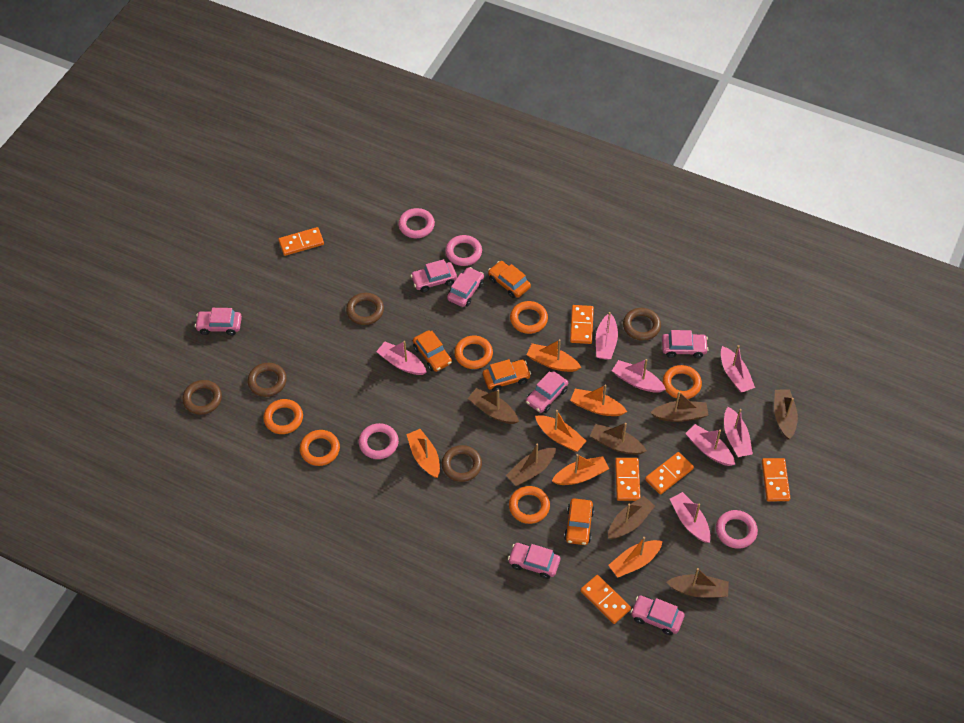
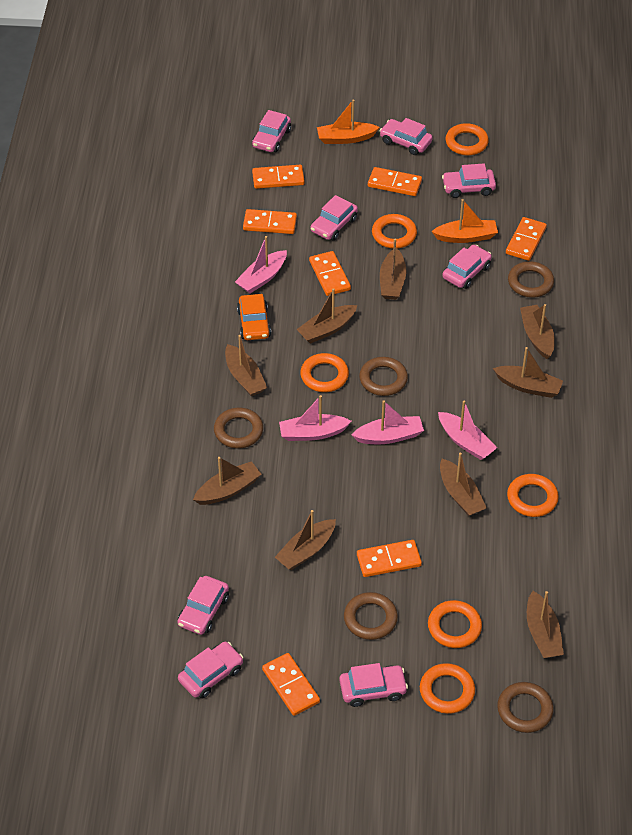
brown boat: [468,388,519,424] [506,443,556,486] [590,423,647,455] [608,496,655,539] [650,391,709,422] [666,568,729,598] [774,389,798,440] = 7 -> [193,457,262,505] [225,335,267,396] [275,510,336,570] [296,288,357,344] [380,239,406,300] [440,453,487,516] [493,347,563,398] [520,304,555,359] [527,591,564,658] = 9
orange boat: [406,429,440,478] [526,339,581,372] [535,410,586,452] [552,454,609,485] [570,385,627,416] [608,537,663,578] = 6 -> [317,99,380,144] [431,199,498,243] = 2
orange car: [413,330,452,372] [483,359,531,391] [488,261,531,298] [564,498,594,545] = 4 -> [237,294,271,340] = 1
orange domino: [278,227,324,256] [570,305,594,344] [580,575,631,624] [615,458,641,501] [645,452,694,495] [762,458,790,501] = 6 -> [243,209,297,234] [252,165,305,189] [262,653,320,716] [309,251,351,296] [357,540,422,577] [368,167,422,196] [506,217,547,261] = 7
pink boat: [376,341,427,375] [596,312,618,360] [612,359,666,393] [670,492,711,543] [685,424,735,466] [721,345,755,393] [724,407,753,457] = 7 -> [235,236,287,293] [279,395,352,441] [352,400,424,444] [438,401,497,460] = 4
pink car: [195,308,242,335] [411,259,457,293] [447,267,484,307] [508,543,560,579] [526,371,568,413] [631,595,685,635] [662,330,709,358] = 7 -> [177,576,229,635] [178,642,243,699] [252,110,291,152] [310,195,358,241] [339,663,408,707] [380,118,433,155] [442,164,496,198] [442,245,492,289] = 8
pink ring: [359,423,399,459] [398,208,435,238] [445,235,482,266] [716,510,758,549] = 4 -> none = 0

